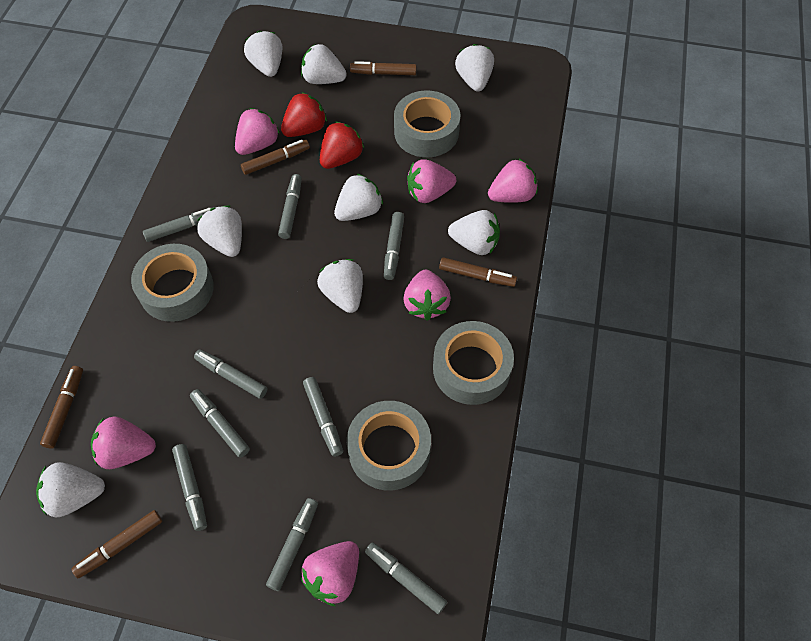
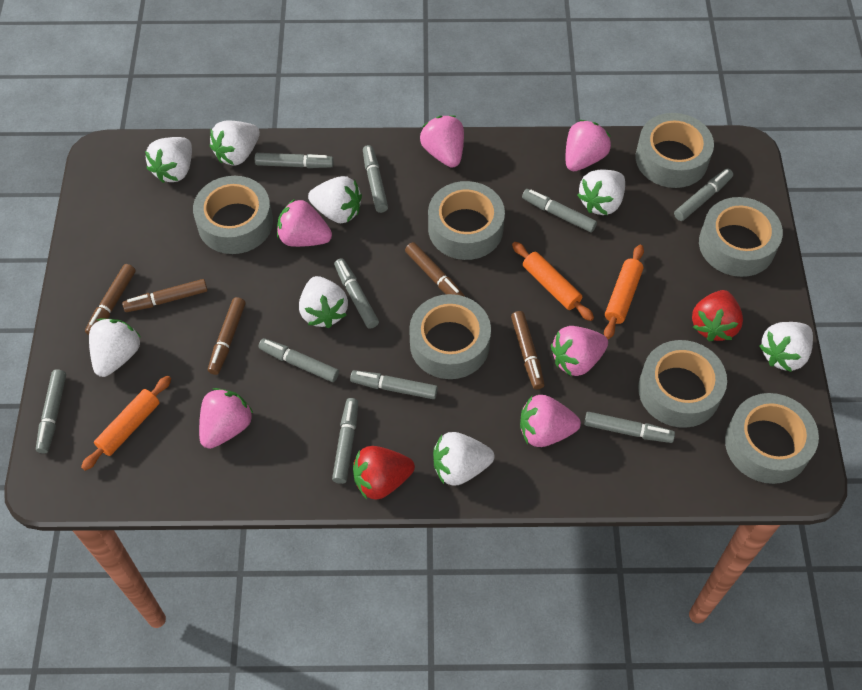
grey marker: [143,207,216,242] [172,444,207,531] [190,389,250,458] [194,350,268,399] [266,498,318,591] [278,174,302,239] [303,377,343,457] [365,542,447,614] [384,212,404,280] = 9 -> [36,369,66,454] [255,153,334,168] [258,338,339,382] [332,398,358,484] [334,258,379,329] [350,370,438,399] [363,145,388,213] [522,189,597,233] [584,412,675,443] [674,168,733,221] = 10
grey tape: [131,244,214,322] [347,401,431,490] [394,90,460,157] [433,321,514,405] = 4 -> [193,176,273,254] [409,294,491,379] [428,181,505,260] [636,113,714,188] [638,340,727,428] [699,197,783,277] [725,393,819,484] = 7
orange rolling pin: none = 0 -> [81,376,171,471] [512,242,594,321] [604,245,644,339] = 3

